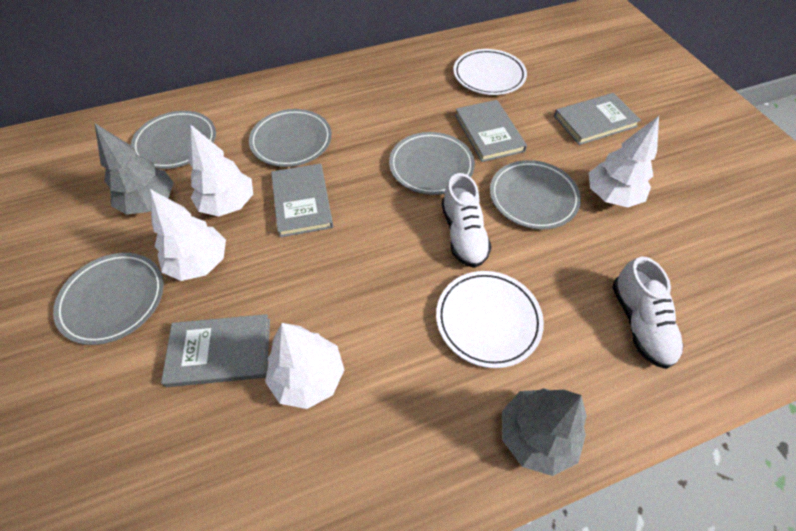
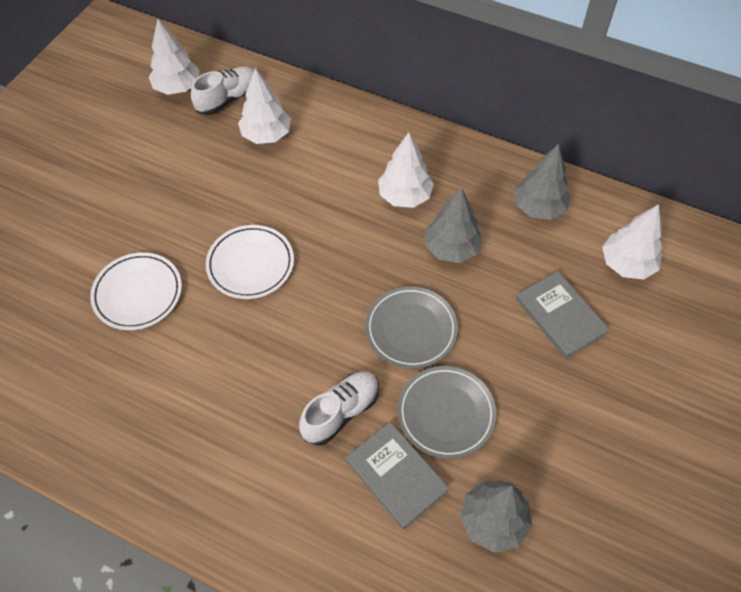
grey book: [161,314,270,387] [271,164,333,237] [455,100,527,162] [554,93,641,145] = 4 -> [346,422,449,529] [516,271,609,359] = 2
grey plate: [53,253,164,345] [131,111,216,169] [249,109,332,167] [389,132,475,195] [490,160,581,230] = 5 -> [365,286,458,369] [398,366,496,459] = 2
grey tree: [95,123,174,215] [502,388,587,476] = 2 -> [425,187,483,263] [460,480,532,553] [514,144,571,220] = 3

